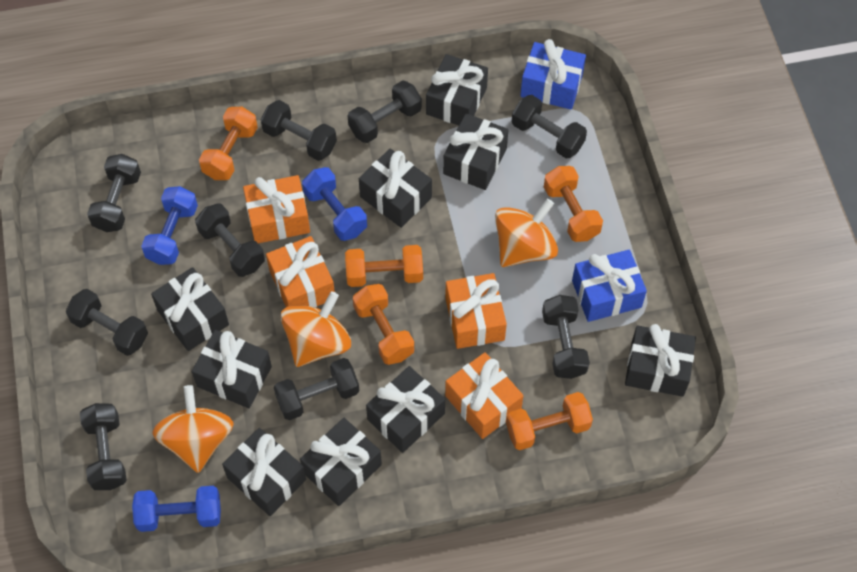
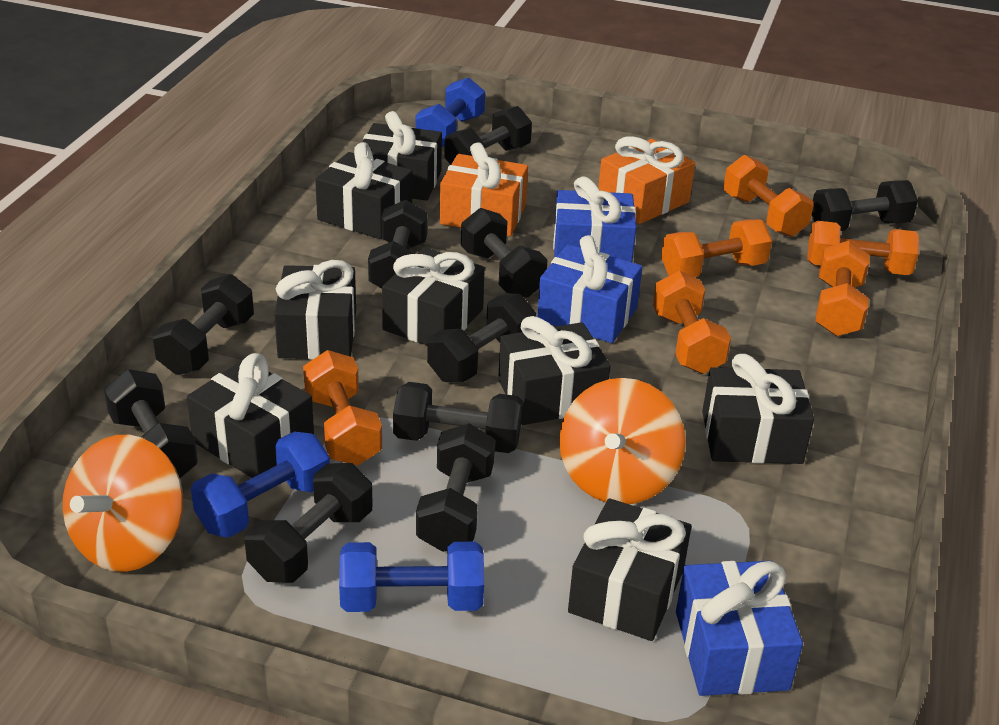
black dumbbell: [66,289,148,356] [80,403,127,490] [87,154,141,232] [195,203,265,277] [261,100,337,161] [274,358,359,420] [348,80,422,143] [512,95,587,159] [542,295,590,379] = 9 -> [104,369,198,478] [153,274,254,375] [245,463,373,583] [368,200,428,288] [393,382,523,453] [416,424,495,552] [427,294,536,382] [444,106,532,165] [461,208,548,298] [812,180,918,231] = 10
black gift: [151,267,229,351] [192,330,272,408] [222,428,306,516] [300,418,382,506] [359,149,432,228] [366,366,445,453] [426,54,488,125] [443,113,508,190] [625,324,696,397] = 9 -> [187,353,314,478] [274,260,356,360] [315,142,412,239] [363,111,442,201] [382,247,485,346] [498,316,611,425] [568,498,692,641] [702,354,814,464] = 8
blue gift: [520,39,586,110] [572,250,647,322] = 2 -> [537,235,642,343] [553,176,637,262] [676,561,803,696] = 3
orange dumbbell: [199,107,258,180] [345,245,423,287] [353,284,414,365] [506,392,593,450] [544,166,603,242] = 5 -> [303,350,382,465] [653,271,731,374] [661,219,772,277] [723,155,814,237] [807,221,919,275] [815,240,870,336] = 6
orange gift: [243,175,310,243] [266,236,335,308] [445,273,507,349] [445,352,523,439] = 4 -> [440,142,528,236] [598,136,695,224] = 2
orange spinning top: [152,385,234,473] [281,291,351,367] [495,199,558,267] = 3 -> [63,435,183,572] [559,378,686,504] = 2

